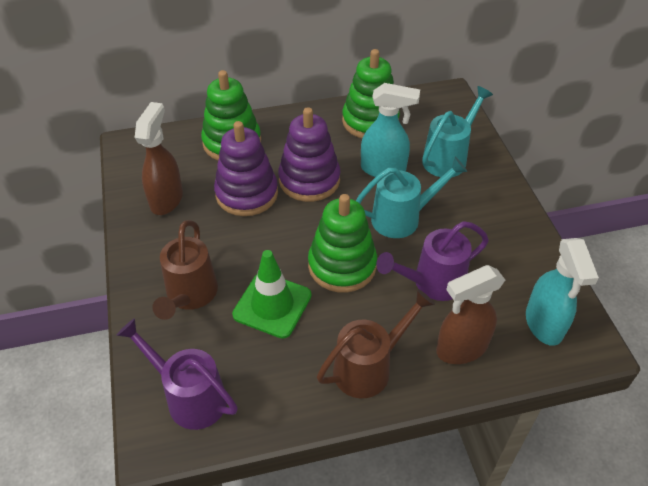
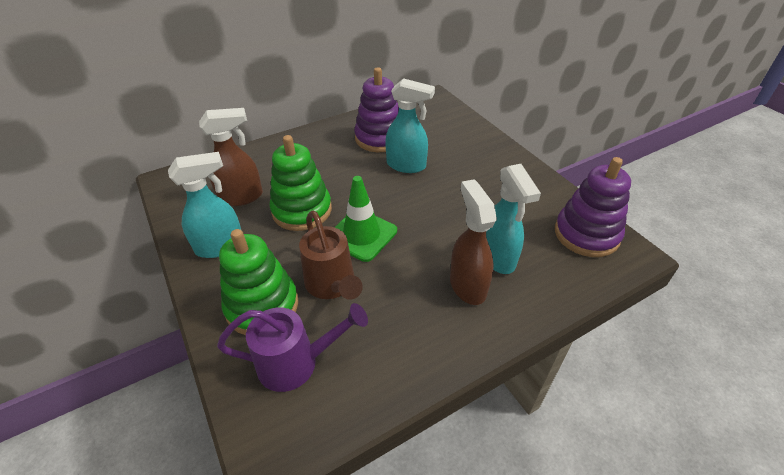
brown watering can: [152,220,218,320] [317,289,435,398] = 2 -> [299,211,363,300] = 1
green stacking toy: [201,70,261,160] [308,194,377,293] [342,49,400,138] = 3 -> [219,229,298,335] [270,135,332,231] = 2
purple watering can: [116,318,238,430] [376,221,489,301] = 2 -> [217,303,368,392] = 1
turquoise spray bottle: [361,83,420,177] [526,238,599,346] = 2 -> [168,152,242,258] [385,78,435,173] [486,164,541,274] = 3
turquoise watering can: [356,157,467,238] [422,86,493,177] = 2 -> none = 0

